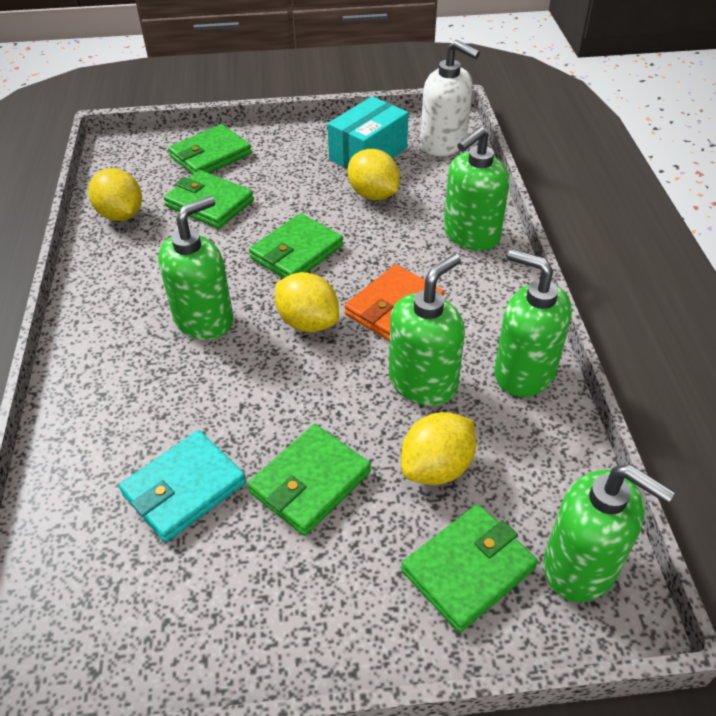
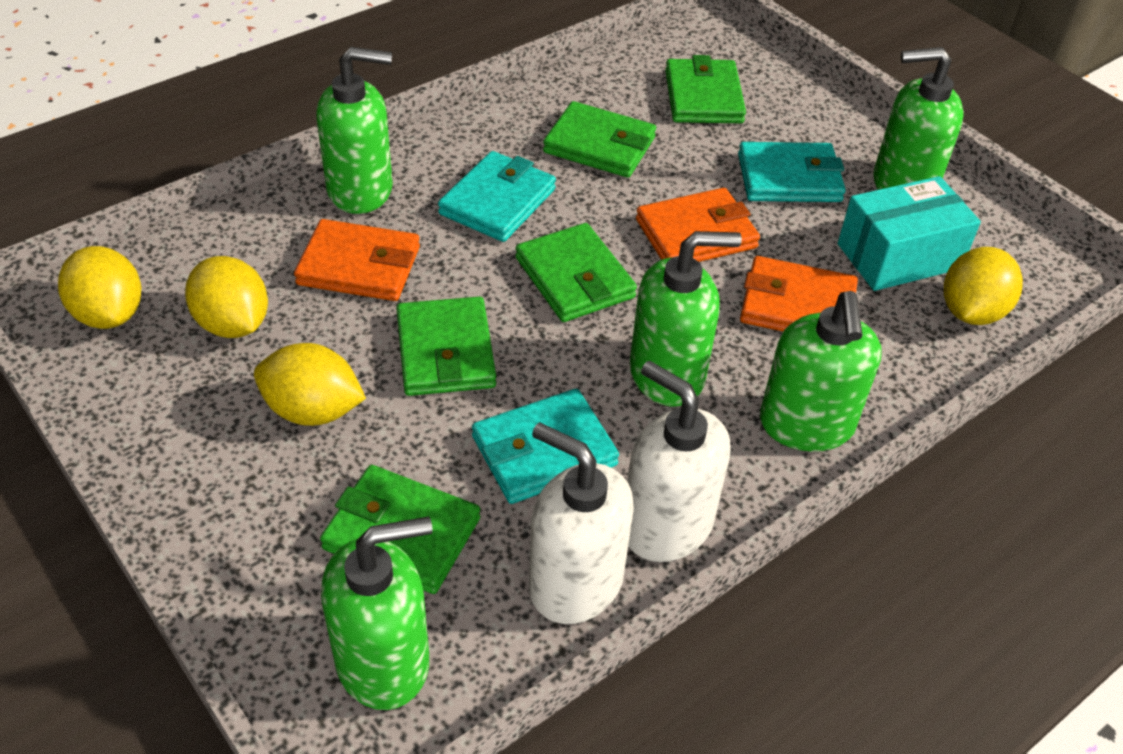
orange wallet: [344,264,445,341] = 1 -> [294,219,420,301] [636,188,760,262] [740,256,858,332] = 3
turquoise wallet: [119,430,246,542] = 1 -> [438,151,556,242] [472,389,619,504] [738,142,846,202] = 3
white soap dispenser: [420,40,480,156] = 1 -> [529,422,634,624] [627,361,730,562] = 2

